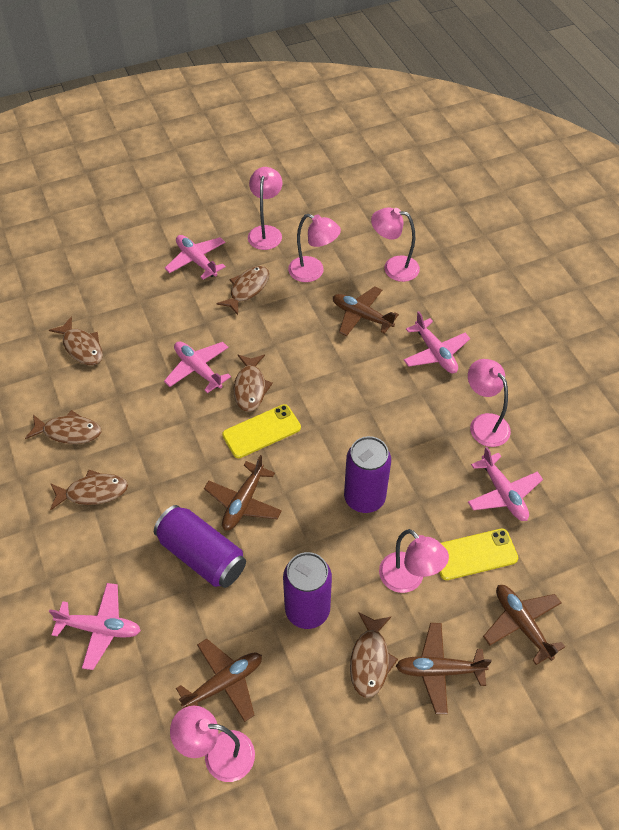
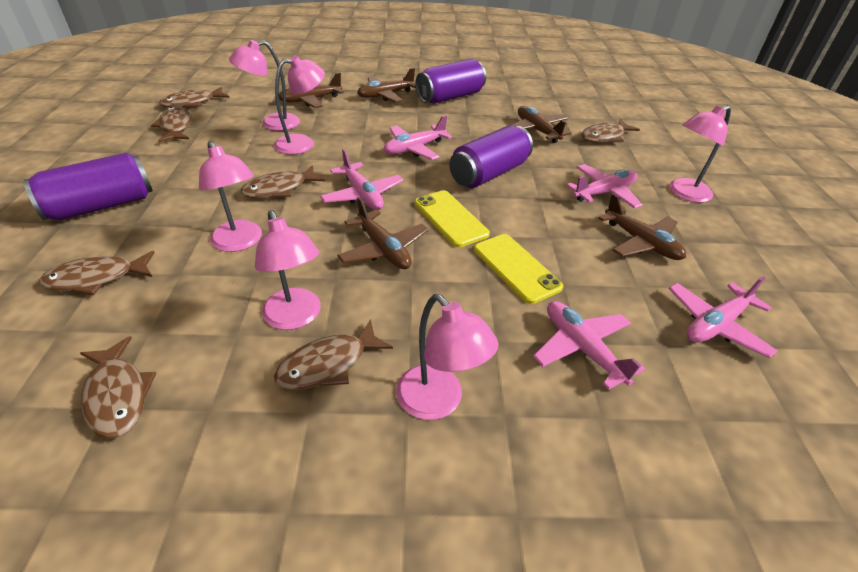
brown fish: [25,410,101,444] [49,316,103,365] [50,470,128,510] [216,266,269,315] [234,354,273,412] [350,612,398,698] = 6 -> [39,251,155,295] [80,336,156,439] [151,107,192,142] [159,87,230,108] [241,165,325,198] [274,319,393,390] [581,119,640,143] = 7

